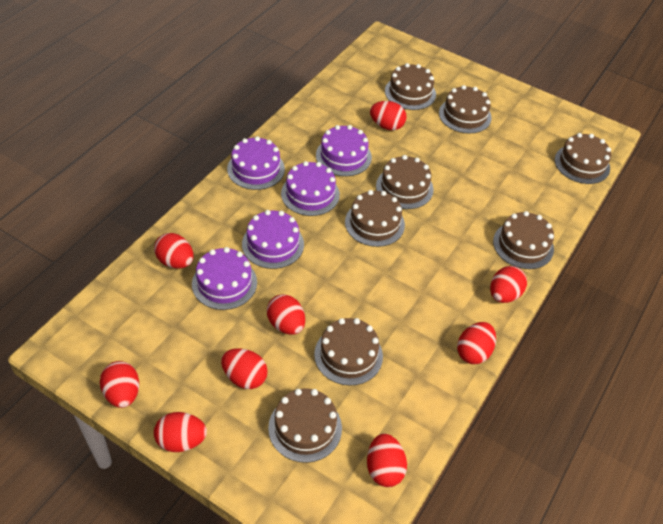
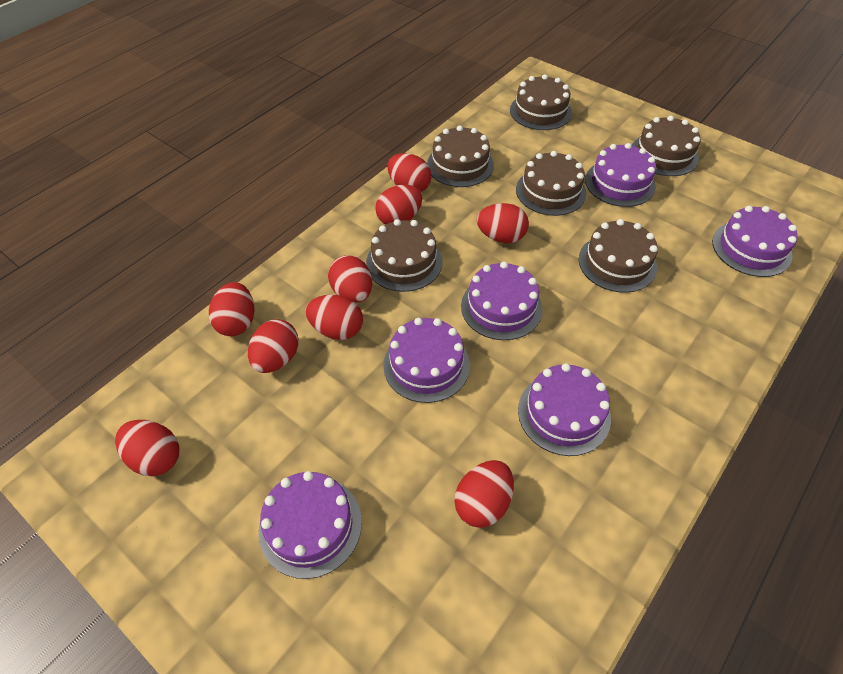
brown cake: [268,388,342,463] [314,318,383,386] [345,190,405,247] [376,155,434,209] [385,63,436,110] [439,85,492,133] [493,211,554,269] [555,133,611,184] = 8 -> [366,219,443,292] [427,125,494,187] [510,74,572,130] [516,151,586,216] [579,219,658,293] [632,116,701,176] = 6
purple cake: [192,247,257,310] [227,136,285,190] [242,210,304,269] [281,161,340,216] [316,125,372,176] = 5 -> [259,471,362,579] [383,318,470,403] [461,262,543,340] [518,363,611,456] [585,143,656,207] [712,206,798,277] = 6

